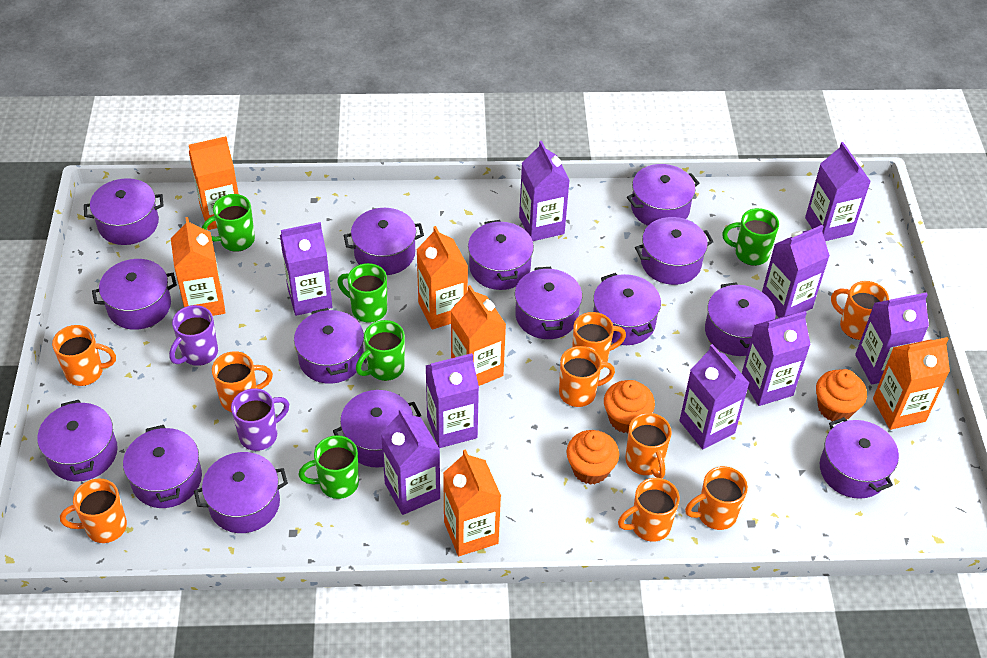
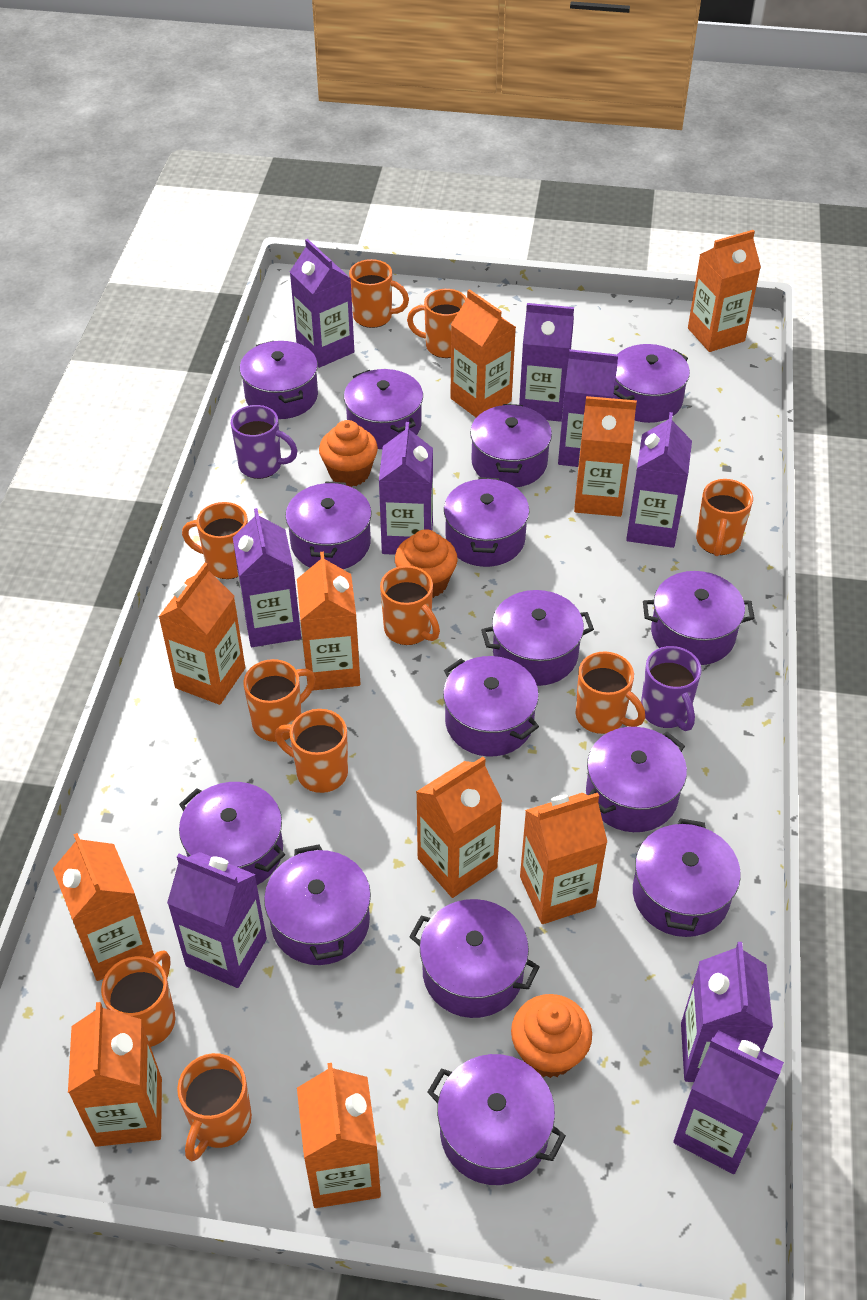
green mug: [202,194,255,252] [298,435,359,499] [337,263,387,323] [356,320,405,381] [722,208,779,266] = 5 -> none = 0
orange carton: [171,217,226,316] [189,136,239,230] [416,226,468,329] [443,450,501,556] [451,285,506,386] [873,337,950,430] = 6 -> [53,833,154,981] [68,1002,162,1147] [159,563,245,705] [297,552,360,691] [297,1063,381,1208] [416,757,502,898] [450,289,516,418] [520,793,607,924] [574,396,637,517] [688,230,761,352] = 10
orange mug: [52,325,116,386] [60,478,127,543] [212,351,273,412] [559,346,615,407] [572,312,626,369] [618,478,680,542] [625,413,672,478] [685,466,748,530] [831,281,889,340] = 9 -> [101,950,176,1047] [177,1053,252,1161] [182,502,248,579] [243,659,315,742] [275,709,348,793] [349,259,409,328] [380,566,440,645] [407,289,467,358] [576,651,645,734] [696,479,753,556] = 10

